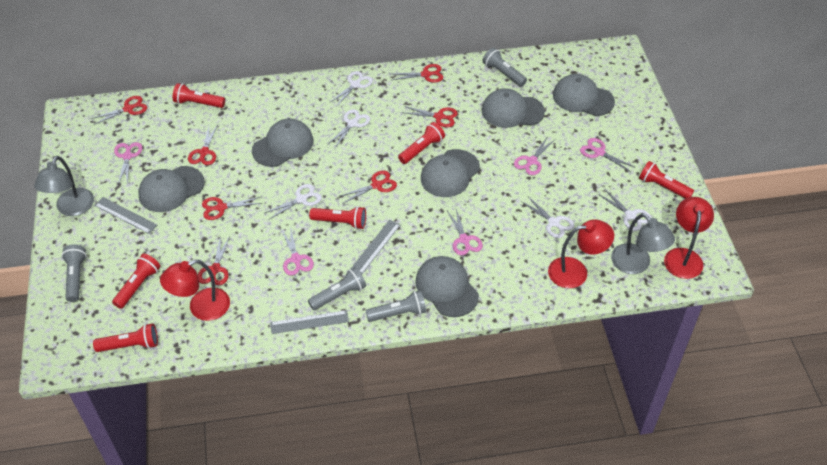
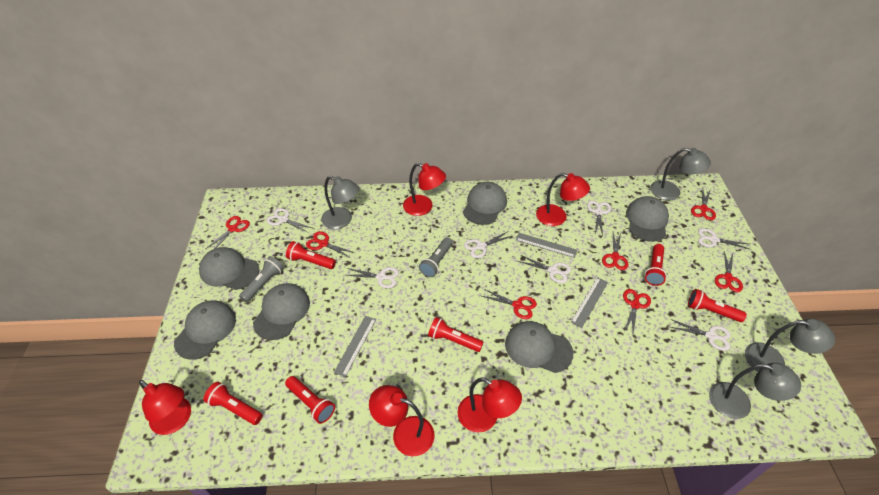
grey flashlight: [61,244,87,302] [308,267,366,310] [365,290,427,322] [483,48,527,87] = 4 -> [239,256,284,302] [419,237,453,277] = 2
grey lamp: [34,156,94,216] [611,213,675,274] = 2 -> [321,176,360,229] [650,148,711,201] [709,363,801,419] [745,319,835,371] = 4
pink scissors: [114,142,143,185] [281,226,314,276] [447,209,483,256] [514,136,555,175] [580,138,636,172] = 5 -> none = 0
red lamp: [160,260,230,321] [548,219,614,288] [664,197,714,279] = 3 -> [139,380,191,435] [369,385,435,456] [403,163,446,216] [457,377,522,432] [536,173,590,226] = 5
white scissors: [264,184,322,219] [327,109,370,148] [329,71,373,107] [521,197,574,238] [598,190,651,231] = 5 -> [267,208,312,233] [346,267,399,289] [464,232,512,258] [518,255,571,283] [587,200,611,236] [671,319,731,351] [698,228,752,250] = 7

